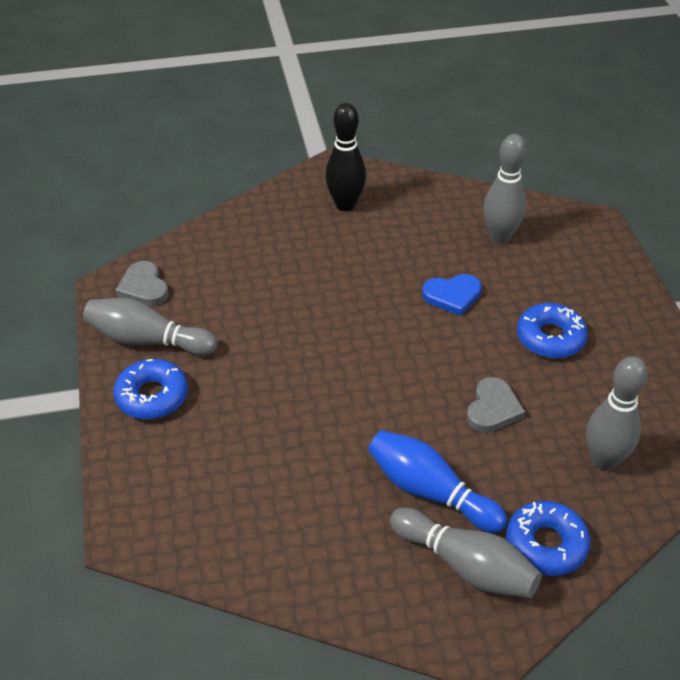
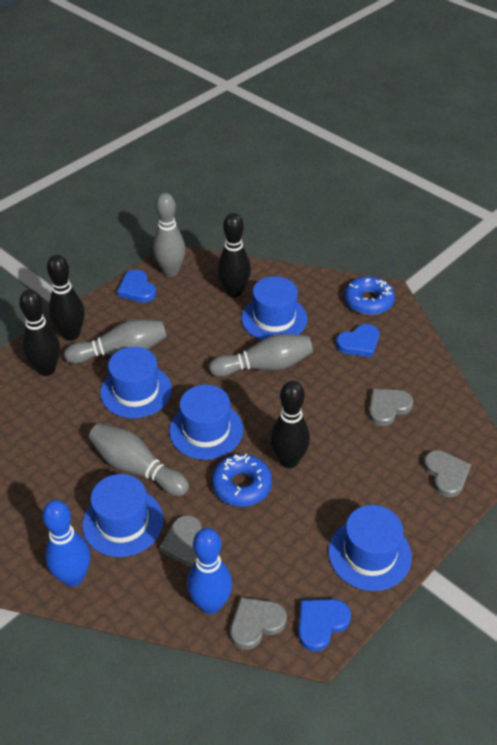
black bowling pin: [325,103,366,211] = 1 -> [19,290,60,376] [47,255,85,340] [217,213,251,298] [270,381,310,468] = 4
blue bowling pin: [368,430,507,533] = 1 -> [42,500,90,587] [187,528,232,614] = 2
blue donut: [113,359,188,420] [506,501,590,576] [517,303,588,359] = 3 -> [212,454,272,507] [344,276,395,315] = 2
blue hat: none = 0 -> [82,474,164,557] [100,347,172,418] [169,385,243,460] [241,276,308,340] [328,505,412,591] = 5
blue heart: [422,274,482,316] = 1 -> [117,270,156,302] [298,599,351,651] [336,324,379,357] = 3
grey heart: [115,261,169,306] [467,377,525,433] = 2 -> [160,515,202,567] [230,597,287,650] [369,389,413,426] [423,450,471,497] = 4

